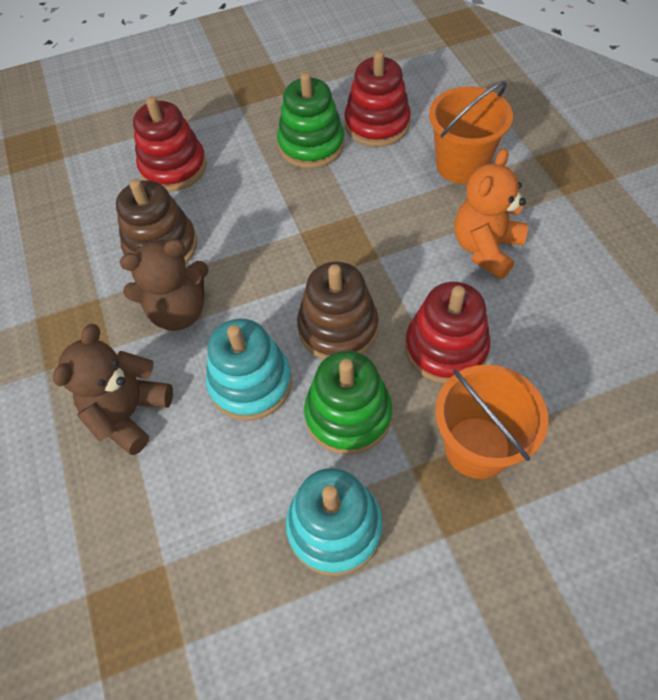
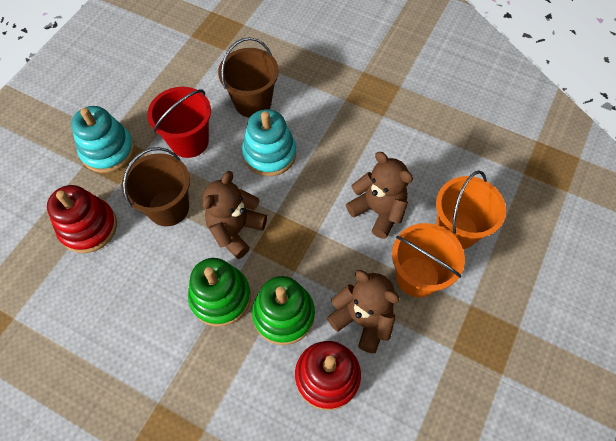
brown bucket: none = 0 -> [121,147,190,226] [218,37,279,117] = 2
brown stacking toy: [116,179,197,264] [297,262,379,360] = 2 -> none = 0
brown teddy bear: [53,324,173,455] [119,239,209,331] = 2 -> [203,171,267,259] [327,270,400,354] [346,152,413,239] = 3
orange teddy bear: [455,148,528,280] = 1 -> none = 0
red bucket: none = 0 -> [147,87,211,158] = 1
red stacking toy: [133,96,207,192] [344,51,411,147] [405,282,490,384] = 3 -> [47,185,117,253] [295,341,361,410] = 2

